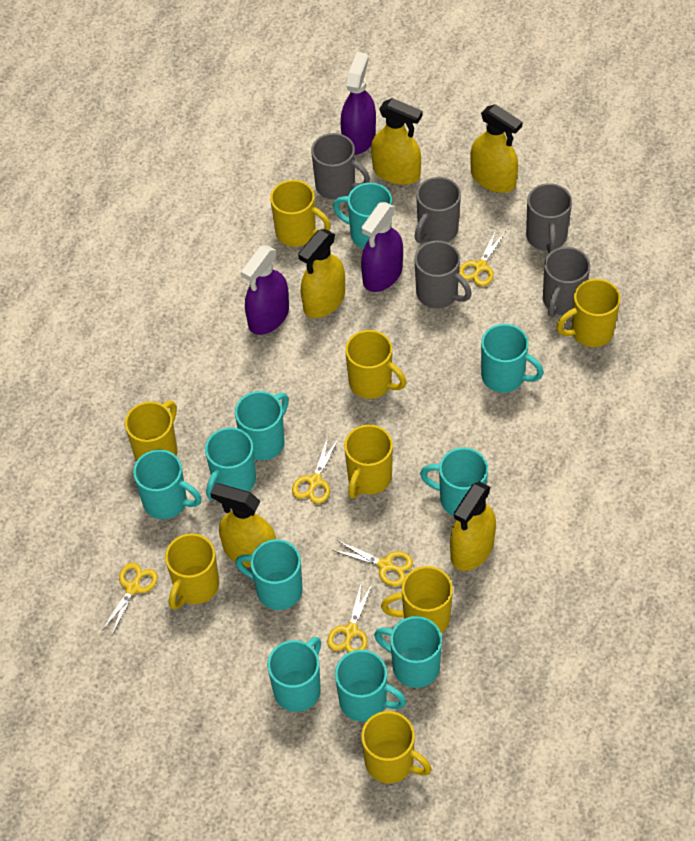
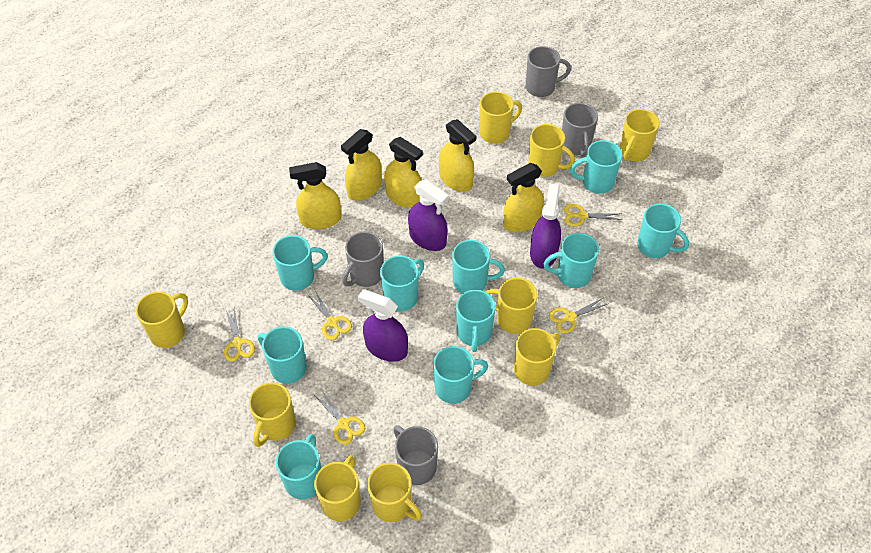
grey mug: [311,133,370,200] [415,177,461,243] [415,241,472,309] [526,183,572,253] [543,247,590,317] = 5 -> [342,232,384,287] [393,425,438,485] [526,46,571,97] [562,103,598,157] = 4
yellow mug: [125,401,178,462] [165,533,219,610] [270,180,331,247] [344,425,393,499] [345,330,406,399] [361,711,432,784] [381,566,453,633] [557,279,621,347] = 8 -> [136,291,188,348] [249,382,296,447] [314,455,361,521] [367,463,422,522] [479,91,522,144] [485,278,538,334] [514,328,561,386] [528,124,575,177] [620,109,660,161] = 9

